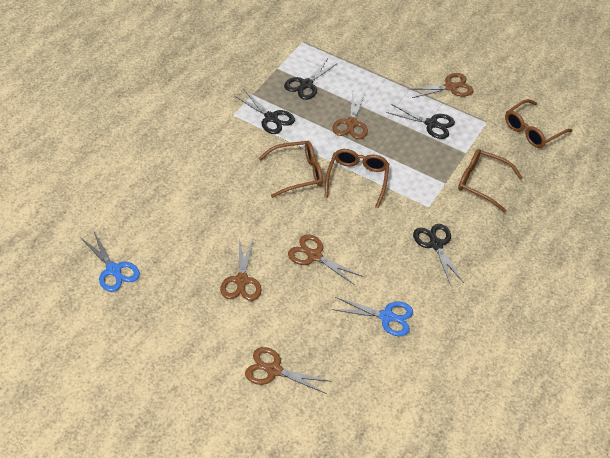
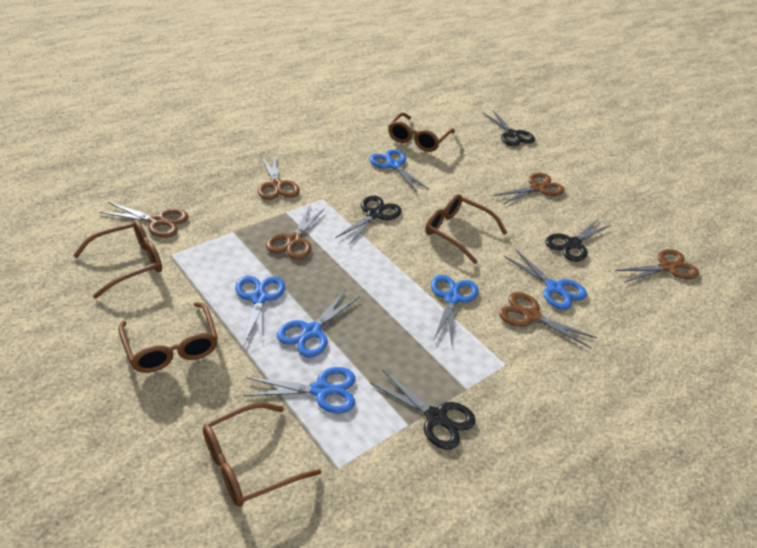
blue scissors: [80,232,140,292] [332,297,413,336] = 2 -> [235,276,285,347] [244,367,355,413] [277,289,360,358] [369,149,429,192] [431,275,478,344] [504,250,587,310] = 6
brown glasses: [259,141,323,198] [325,149,389,208] [458,149,523,213] [505,99,572,148] = 4 -> [73,220,162,299] [118,302,218,373] [203,402,321,507] [388,113,455,152] [425,194,507,264] = 5
brown scissors: [220,239,261,301] [245,347,330,394] [288,235,363,285] [332,93,368,139] [408,73,473,98] = 5 -> [99,202,189,238] [258,155,300,200] [266,206,325,260] [494,173,565,204] [499,292,597,349] [615,249,699,283] = 6

